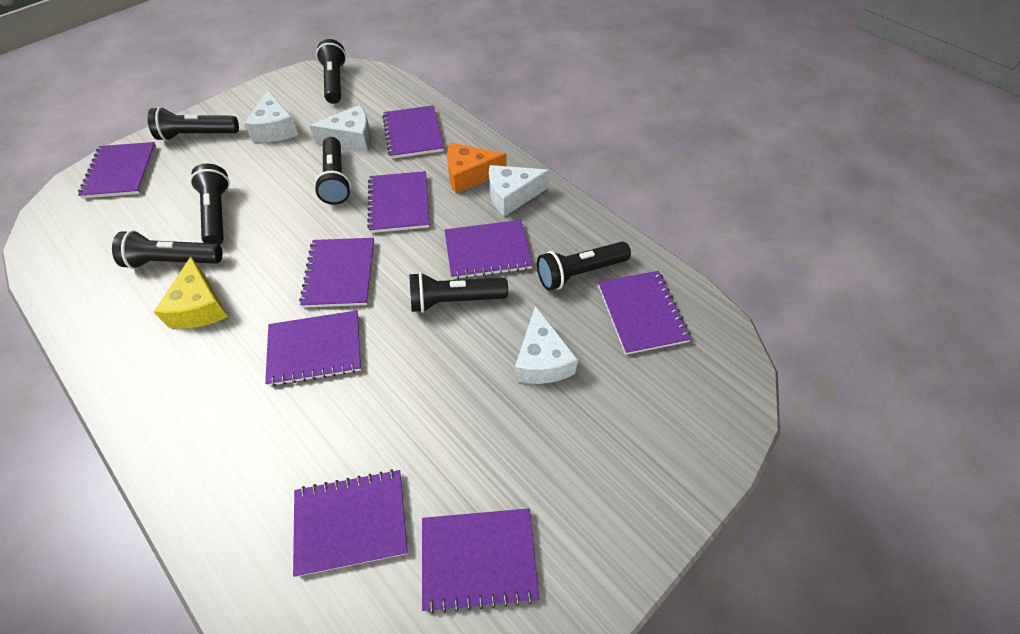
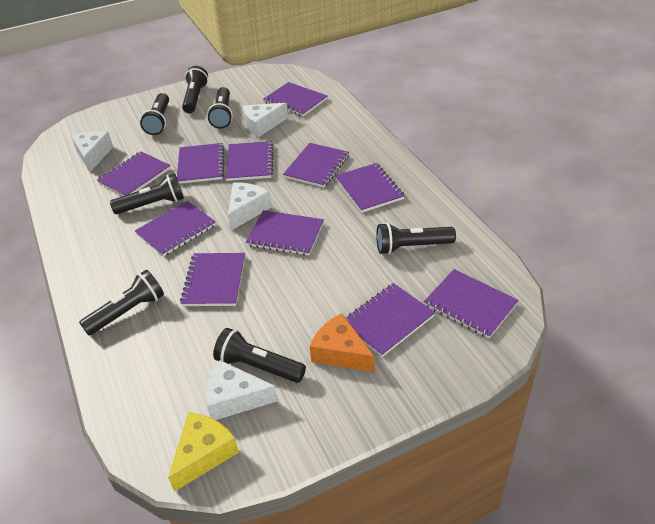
purple notebook: [78,142,156,198] [265,310,361,386] [293,470,408,577] [299,238,374,308] [367,171,429,233] [382,105,444,159] [422,508,539,614] [444,220,533,280] [598,271,691,355] = 9 -> [97,151,171,196] [135,201,216,257] [177,143,224,184] [180,253,245,306] [226,141,273,181] [246,210,324,256] [264,82,328,116] [283,143,349,188] [335,163,405,213] [345,283,435,357] [424,269,519,338] = 11

